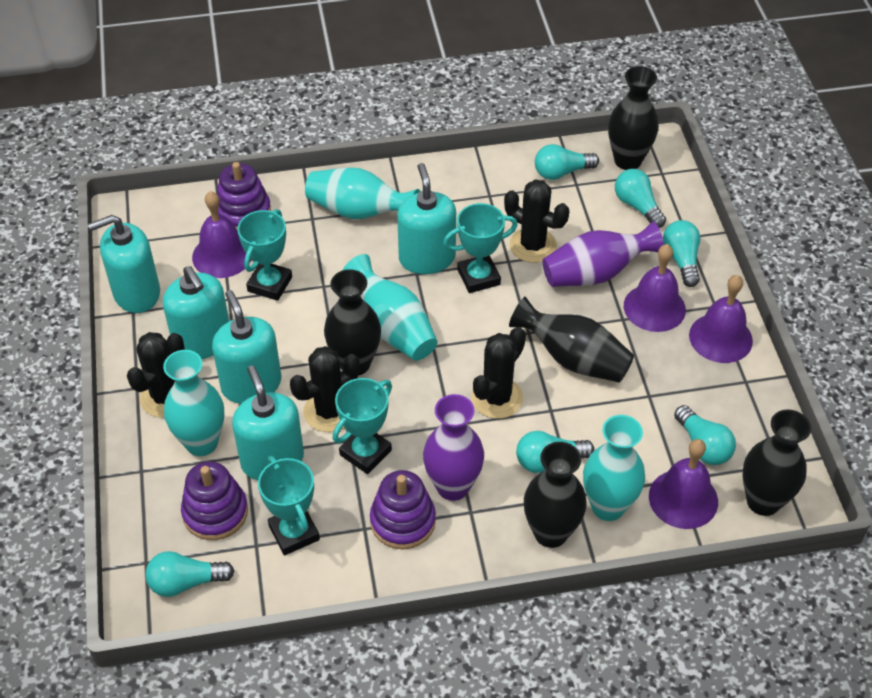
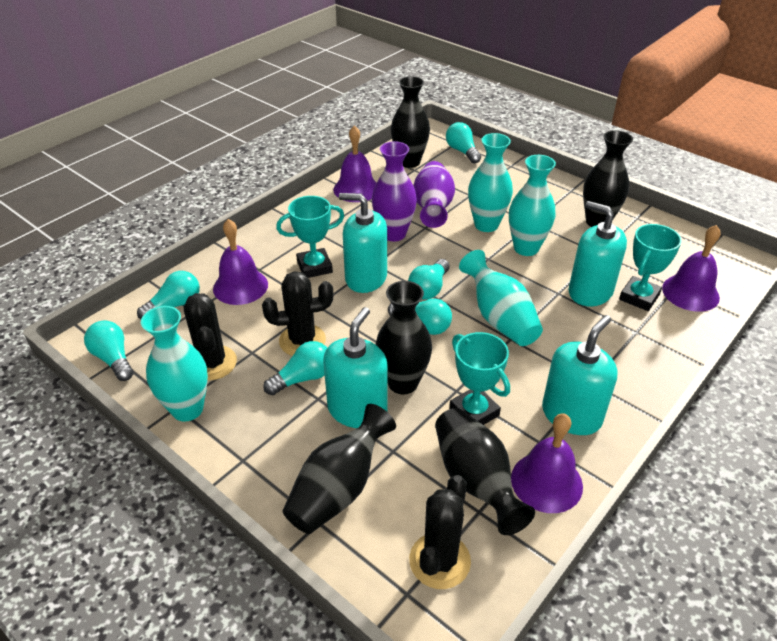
black cactus: [127,332,185,418] [290,346,360,432] [471,327,526,419] [504,179,569,263] = 4 -> [184,293,237,381] [262,271,333,356] [409,475,471,589] = 3
purple stacking toy: [181,461,248,540] [217,162,271,231] [370,470,436,549] = 3 -> none = 0
turquoise soap dispenser: [88,215,160,313] [163,266,229,359] [212,290,281,404] [232,366,304,480] [397,163,456,274] = 5 -> [323,307,388,428] [339,193,387,293] [542,315,618,435] [569,201,627,307] = 4
turquoise trophy: [237,209,292,301] [258,456,320,555] [332,378,392,474] [443,203,518,293] = 4 -> [276,196,344,278] [449,332,510,425] [619,224,682,311] = 3

